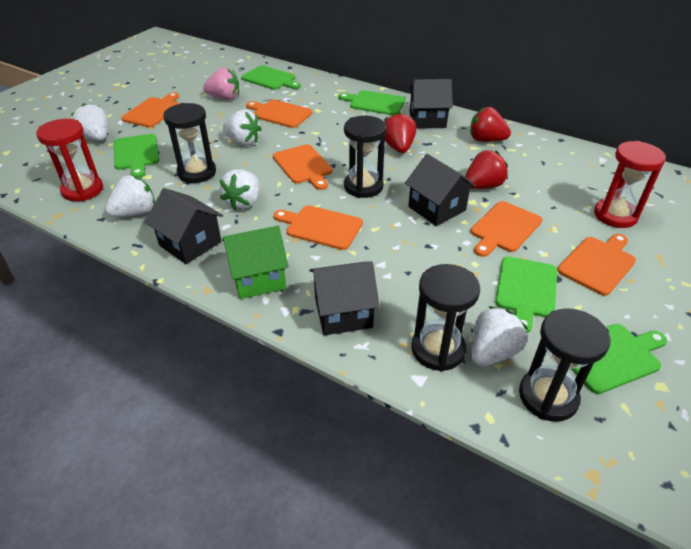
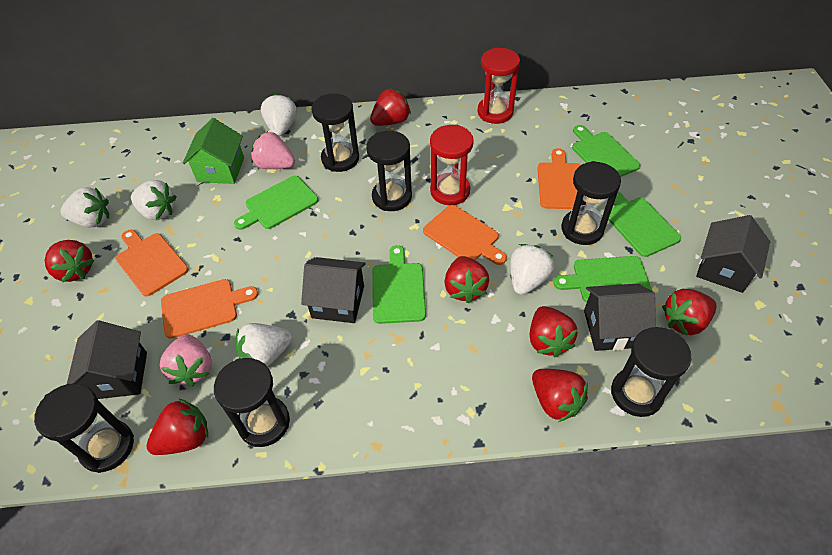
black hourglass: [163,103,216,183] [344,116,387,198] [411,264,480,371] [519,308,610,422] = 4 -> [34,383,134,473] [214,358,290,447] [311,94,359,172] [366,131,412,211] [561,161,621,245] [611,327,691,417] = 6
orange cutting board: [121,92,179,127] [246,100,313,128] [273,144,333,190] [274,205,363,250] [471,201,542,257] [557,234,636,296] = 6 -> [116,230,188,297] [161,279,258,339] [423,205,507,265] [537,148,581,209] = 4
pink strawberry: [203,67,239,100] = 1 -> [160,334,212,386] [251,131,295,169] = 2
red strawberry: [384,112,416,153] [465,150,508,189] [470,107,511,142] = 3 -> [44,240,94,282] [147,399,208,455] [370,88,411,126] [444,256,489,304] [530,306,577,357] [532,369,588,422] [662,289,717,336] = 7

